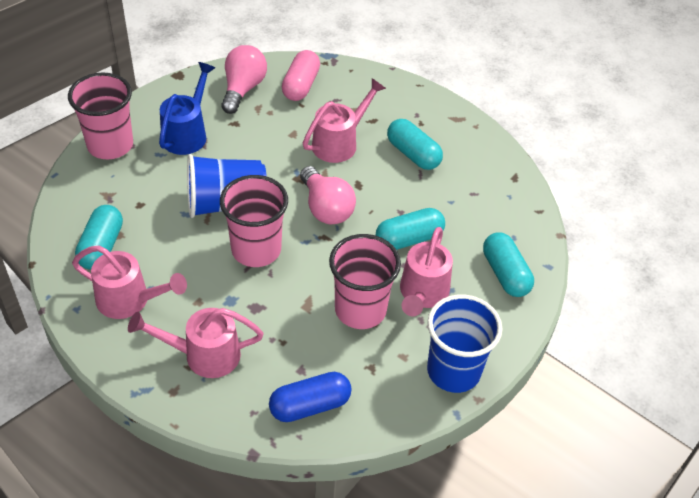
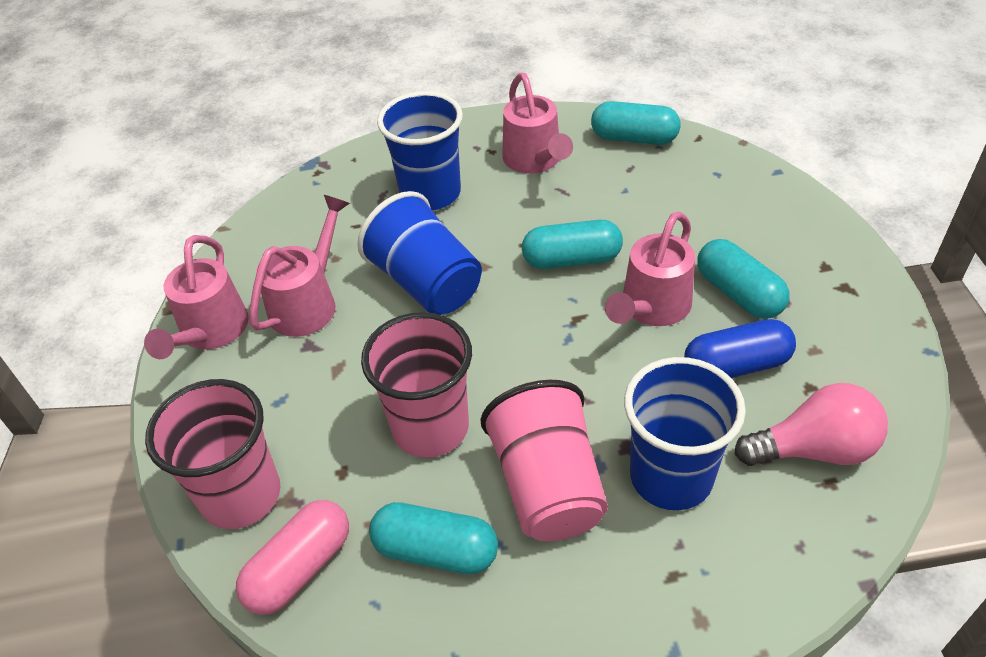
blue cup: [187,154,267,218] [427,294,503,393] = 2 -> [357,191,482,315] [377,91,463,210] [624,357,746,510] = 3
blue watering can: [159,62,215,155] = 1 -> none = 0
pink light bulb: [221,45,267,114] [300,166,356,224] = 2 -> [735,383,888,466] = 1

